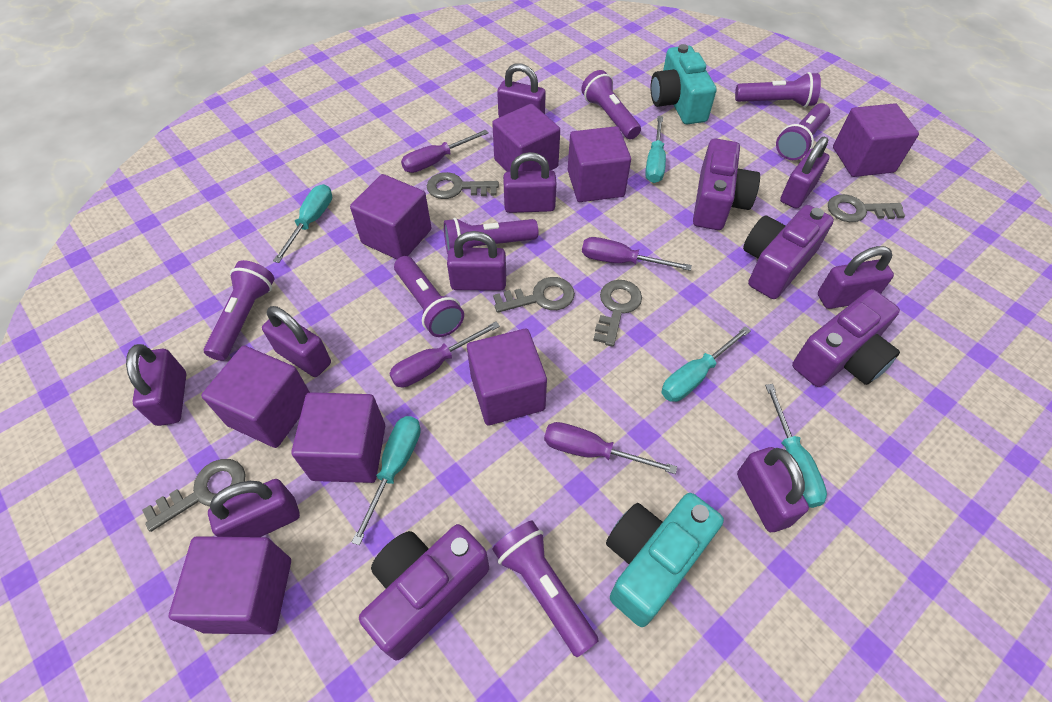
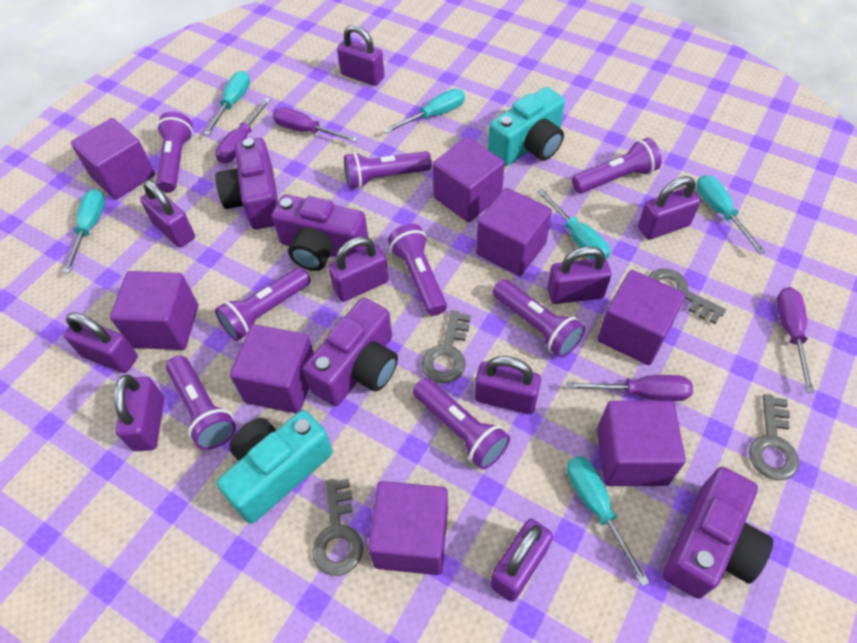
grey key: [142,459,246,532] [427,172,499,199] [493,277,575,313] [593,280,642,347] [828,194,905,222] = 5 -> [312,479,363,576] [422,310,471,383] [648,269,726,324] [749,394,799,480] = 4
purple flashlight: [204,260,274,361] [394,256,464,337] [444,218,539,254] [492,520,598,658] [581,70,641,139] [735,72,821,107] [776,103,830,160] = 7 -> [156,112,193,192] [166,355,236,450] [215,267,311,341] [344,151,432,189] [388,224,447,316] [413,378,510,470] [493,279,585,358] [572,138,662,194] = 8
turquoise screwdriver: [273,184,332,263] [351,416,421,545] [645,116,666,183] [661,326,751,402] [765,384,827,508] = 5 -> [63,189,105,273] [204,71,250,135] [383,89,465,134] [537,189,610,259] [567,456,650,586] [696,175,766,254] = 6

